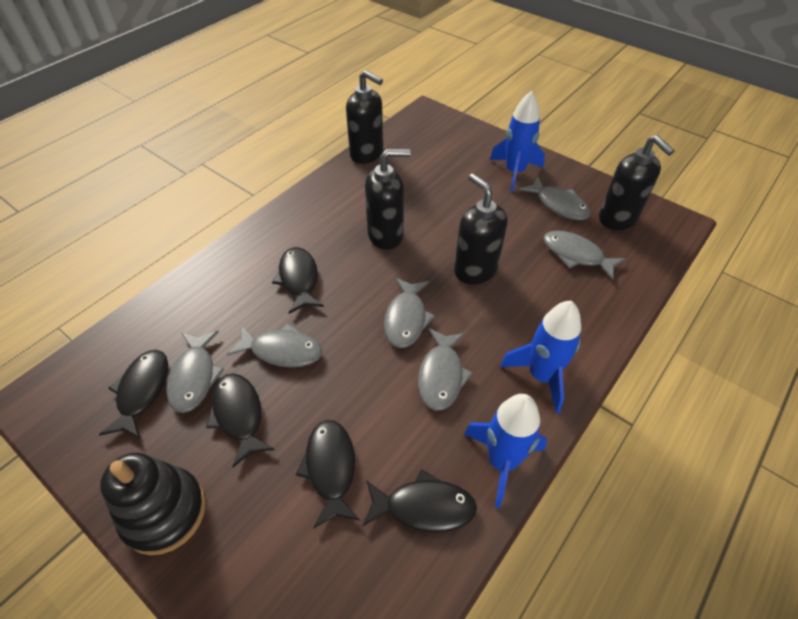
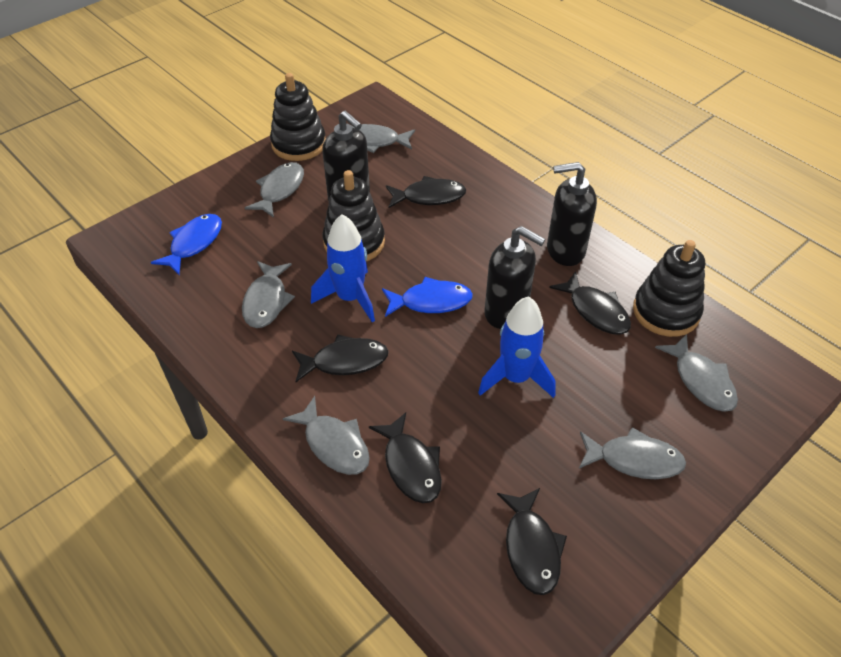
black soap dispenser: [346,70,383,164] [365,149,411,250] [454,174,507,284] [599,135,675,230] = 4 -> [322,111,370,201] [484,226,545,329] [547,162,597,266] = 3
black stacking toy: [100,452,206,555] = 1 -> [270,73,326,161] [322,170,385,261] [633,240,705,337] = 3
blue fish: none = 0 -> [151,214,222,275] [382,277,473,317] = 2
blue rocket: [464,394,547,508] [490,91,545,192] [500,301,581,414] = 3 -> [311,214,375,322] [478,296,556,398] = 2

